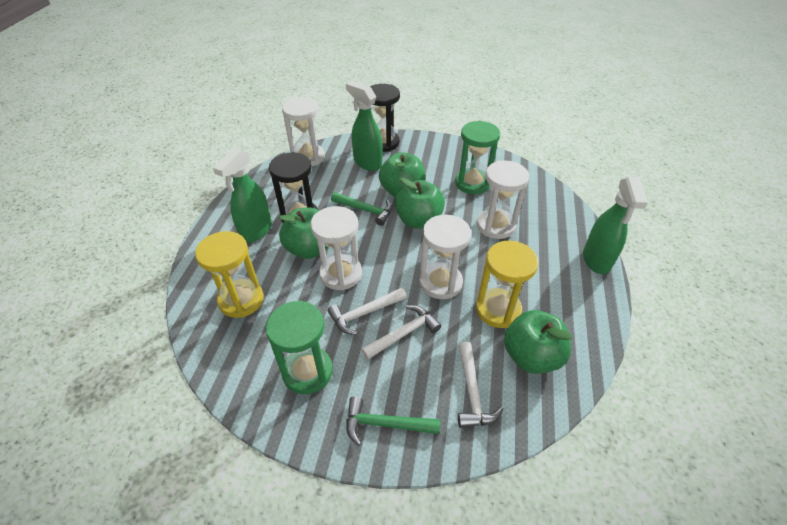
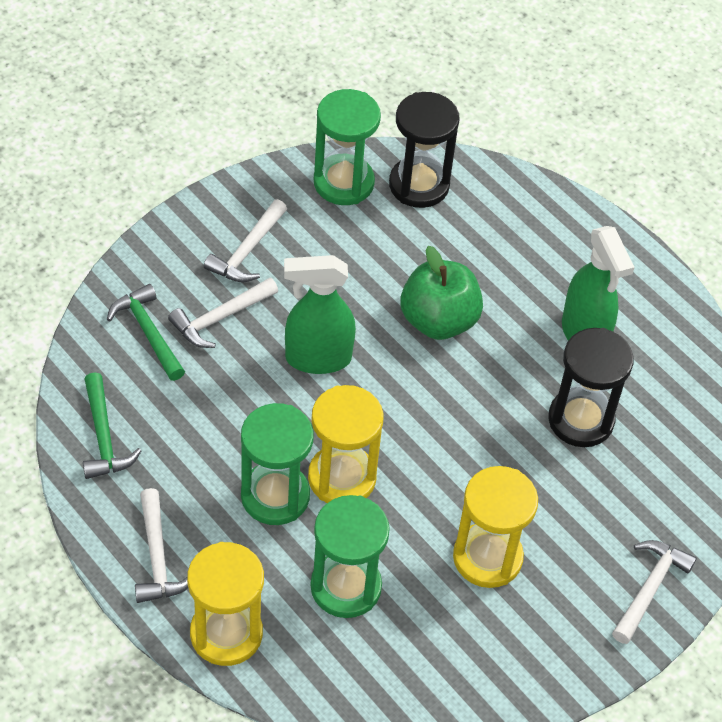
green apple: [279,207,329,259] [379,152,425,197] [395,178,445,229] [504,310,573,374] = 4 -> [400,246,483,340] = 1
green hourglass: [266,301,333,394] [455,120,500,194] = 2 -> [241,403,314,525] [310,495,390,618] [314,89,381,205] = 3
green spray bottle: [213,148,272,242] [346,81,383,171] [583,177,648,274] = 3 -> [284,255,356,374] [562,226,635,341] = 2
white hammer: [328,288,407,335] [361,305,441,360] [458,342,504,428] = 3 -> [135,488,188,603] [168,278,278,348] [204,199,287,282] [612,540,697,644] = 4
white hourglass: [282,97,325,166] [310,206,362,290] [419,215,471,299] [477,160,529,239] = 4 -> none = 0
yellow hourglass: [195,231,264,318] [476,240,538,328] = 2 -> [187,542,264,666] [308,385,384,503] [453,466,538,588] = 3

